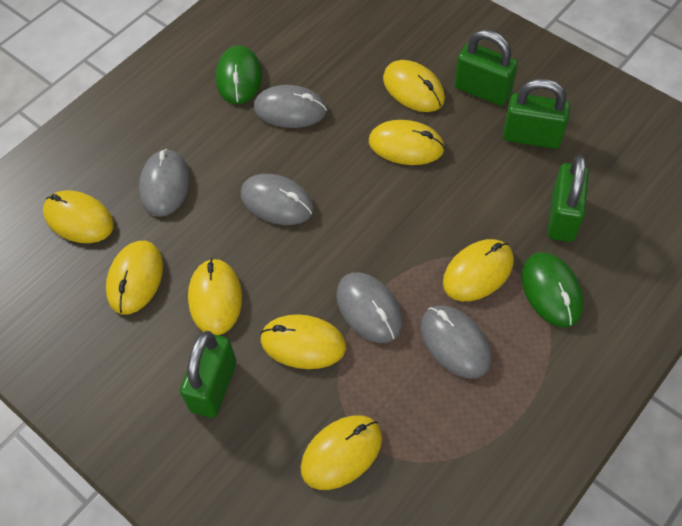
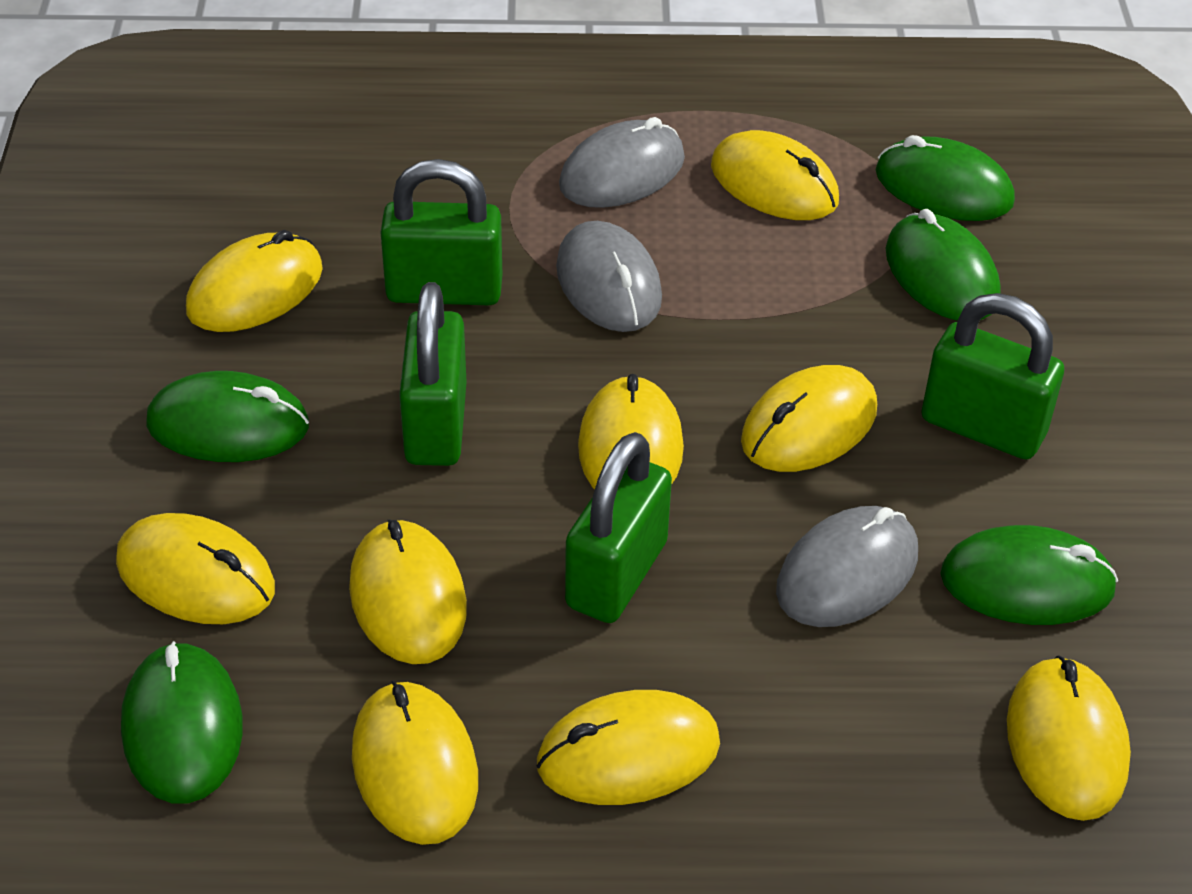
green mouse: [216,45,262,104] [521,252,583,327] = 2 -> [121,641,243,804] [146,371,309,462] [875,135,1015,221] [886,209,1000,321] [940,525,1118,625] = 5
grey mouse: [139,149,190,217] [241,174,314,225] [254,85,327,128] [336,272,403,343] [421,305,491,379] = 5 -> [556,221,662,332] [559,117,685,208] [776,506,918,627] = 3
yellow mouse: [43,190,114,243] [106,241,163,315] [188,258,242,335] [260,314,346,369] [300,415,382,490] [369,120,445,165] [383,60,445,112] [443,239,514,301] = 8 -> [116,513,275,624] [186,230,323,332] [349,519,467,664] [352,681,478,845] [537,690,720,805] [578,374,684,489] [711,130,839,220] [741,365,877,472] [1007,656,1131,821] = 9

